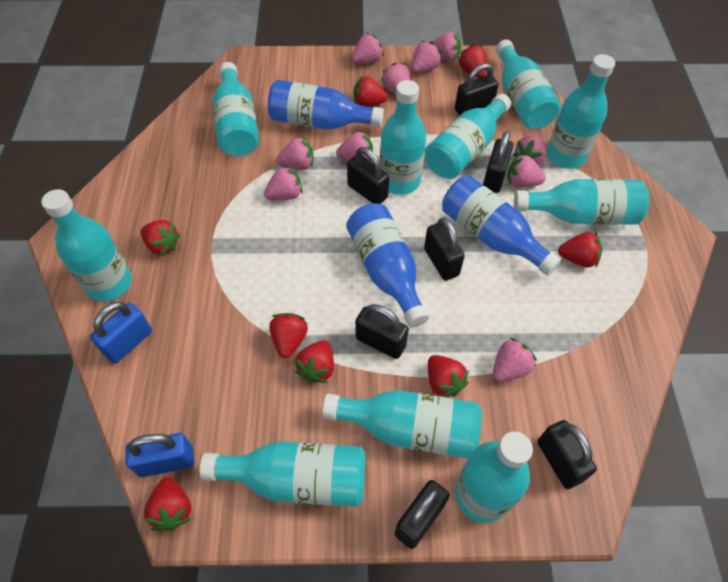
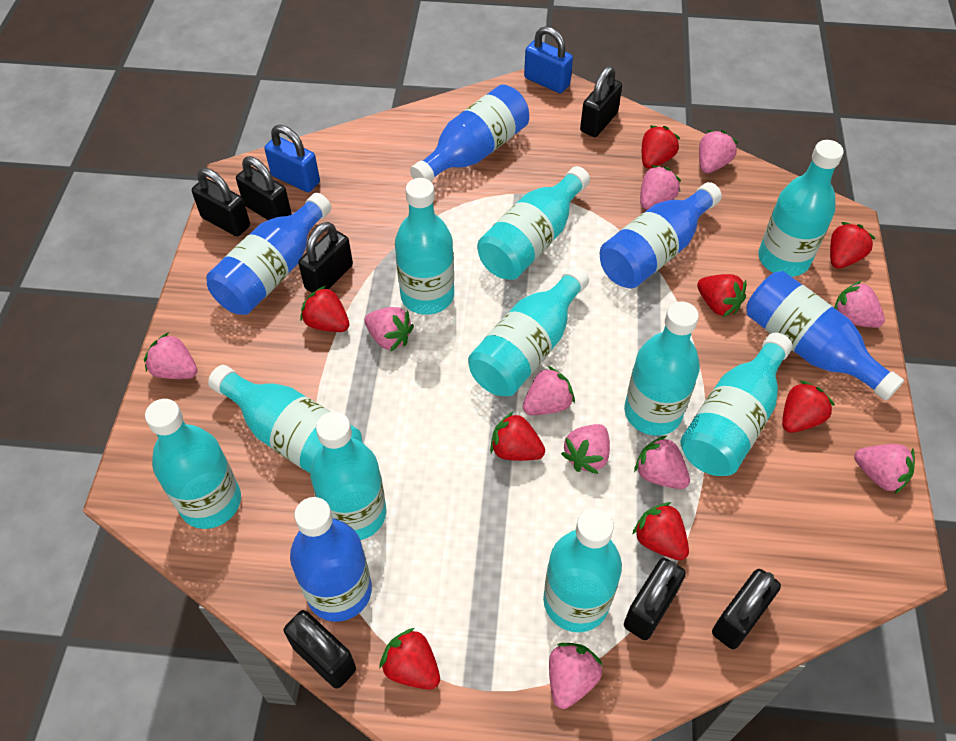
blue bottle: [268,80,384,130] [346,203,429,328] [442,176,561,276] = 3 -> [206,193,331,315] [290,497,372,622] [410,85,529,182] [600,182,722,289] [746,271,904,401] = 5

